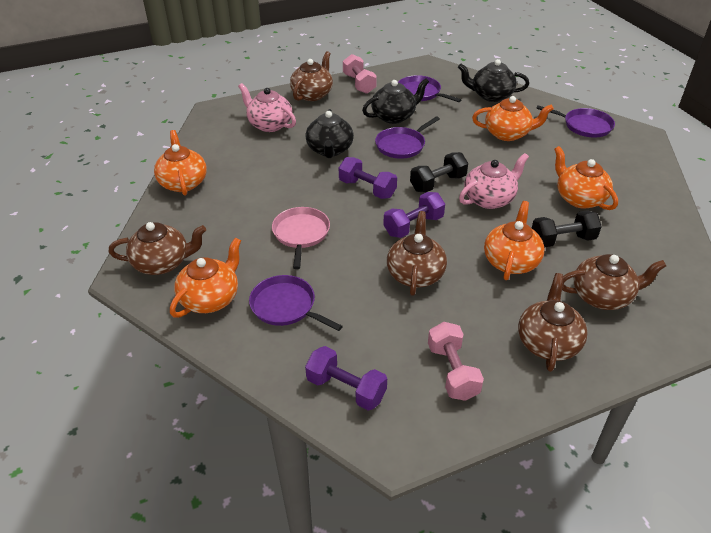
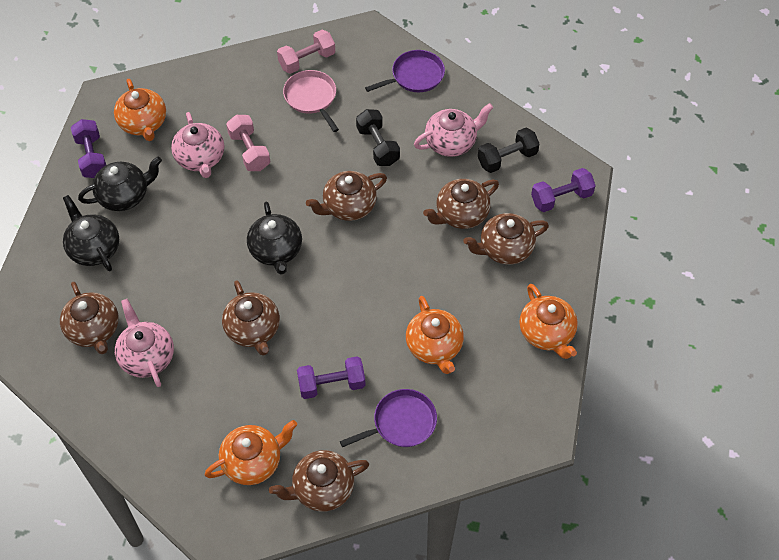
brown teapot: [109,222,206,275] [290,51,333,101] [387,211,447,296] [518,273,588,372] [562,254,666,310] = 5 -> [60,282,119,354] [222,280,280,356] [269,450,369,512] [306,171,387,221] [423,179,499,229] [463,213,549,265] = 6
orange teapot: [154,130,207,196] [170,238,241,318] [472,96,554,141] [484,201,544,280] [554,146,618,210] = 5 -> [114,79,166,141] [205,420,297,485] [406,296,464,374] [519,284,578,359] = 4
pink teapot: [238,83,296,132] [459,153,529,209] = 2 -> [115,299,174,387] [171,112,224,178] [414,103,493,157] = 3
purple pan: [249,275,343,331] [375,116,440,159] [398,75,462,102] [536,105,615,137] = 4 -> [340,389,437,447] [365,50,445,92] = 2

